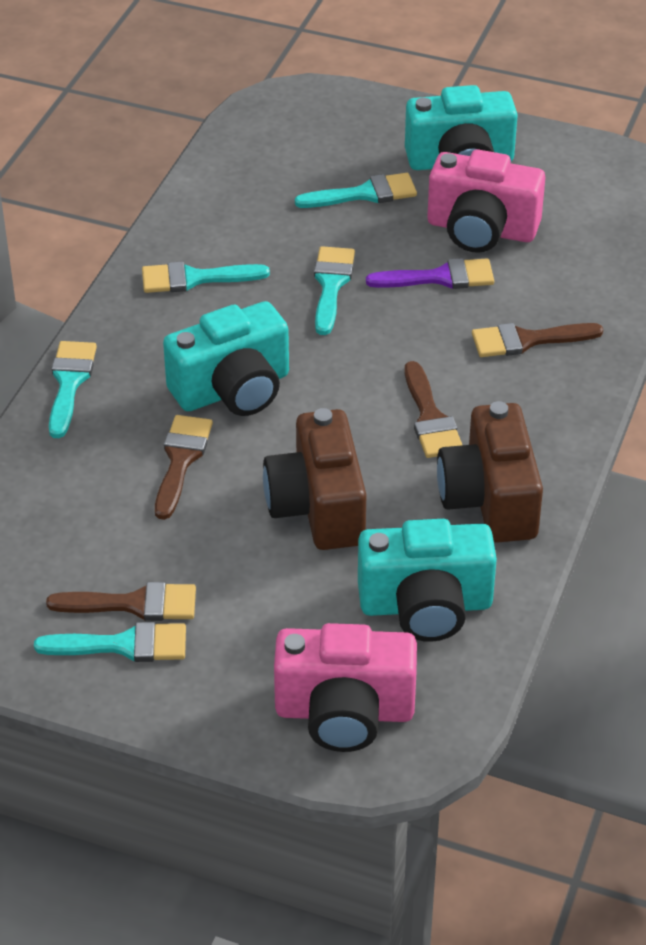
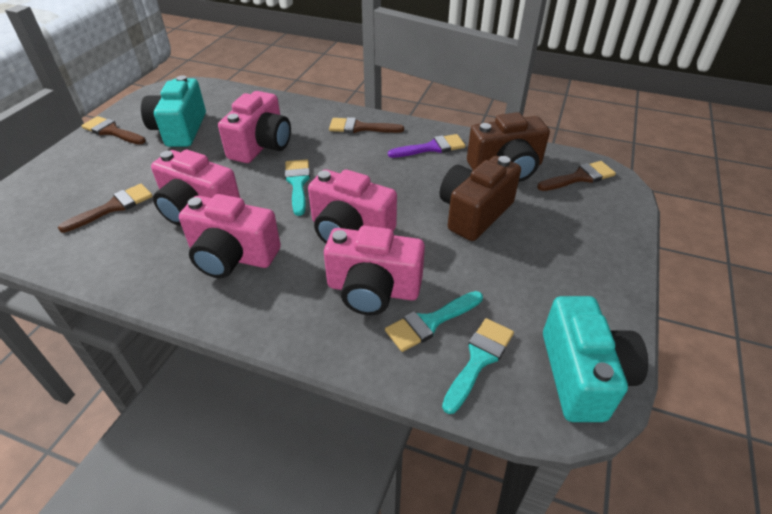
pink camera: [274,623,417,752] [427,149,545,253] = 2 -> [151,150,240,226] [179,194,281,278] [218,91,291,163] [308,169,397,244] [324,226,425,315] = 5
turquoise brush: [34,622,186,662] [49,341,97,438] [142,261,270,293] [295,173,417,208] [314,246,355,335] = 5 -> [285,159,310,216] [385,291,483,352] [442,318,514,414] = 3
turquoise camera: [163,301,289,416] [358,519,497,642] [405,85,518,170] = 3 -> [141,75,206,147] [543,296,648,422] = 2

